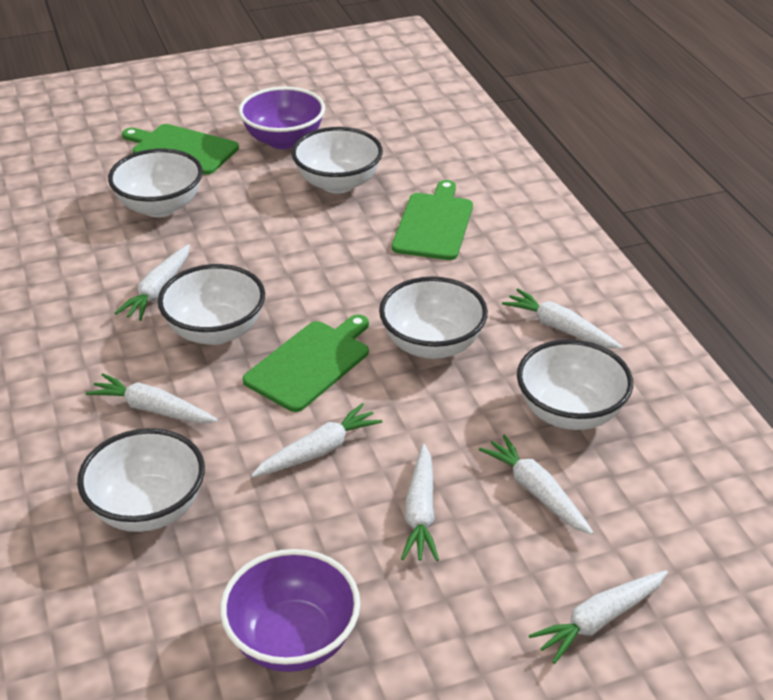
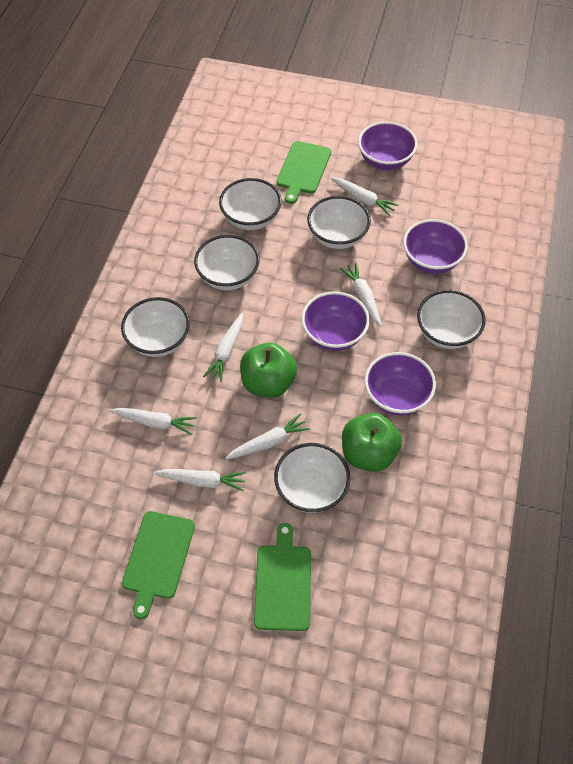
green apple: none = 0 -> [240,342,297,398] [342,413,402,472] = 2
purple bowl: [220,549,360,672] [239,87,325,149] = 2 -> [301,292,370,351] [358,121,418,170] [364,352,436,416] [403,219,468,274] = 4
white carrot: [86,374,218,423] [115,244,190,321] [251,403,382,477] [401,444,439,561] [479,434,594,535] [502,289,622,349] [529,570,668,664] = 7 -> [109,408,197,435] [154,469,246,491] [203,313,243,382] [225,413,310,460] [331,177,399,216] [340,263,382,326] = 6

